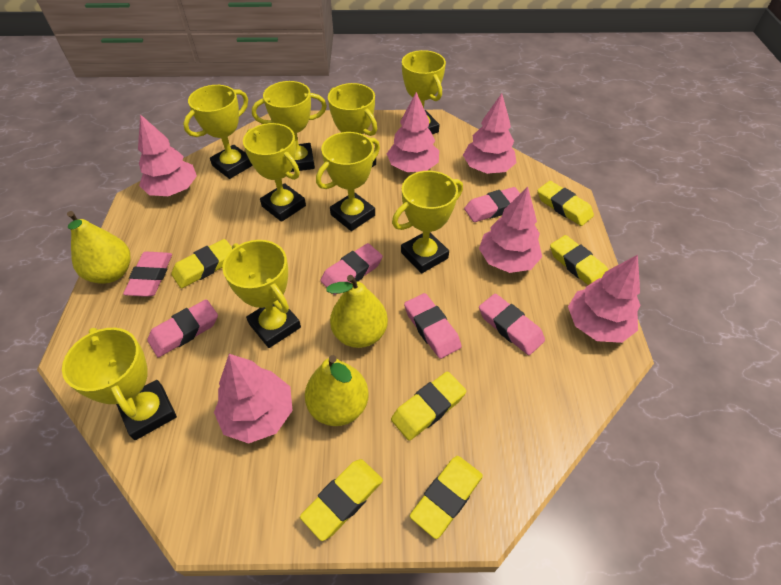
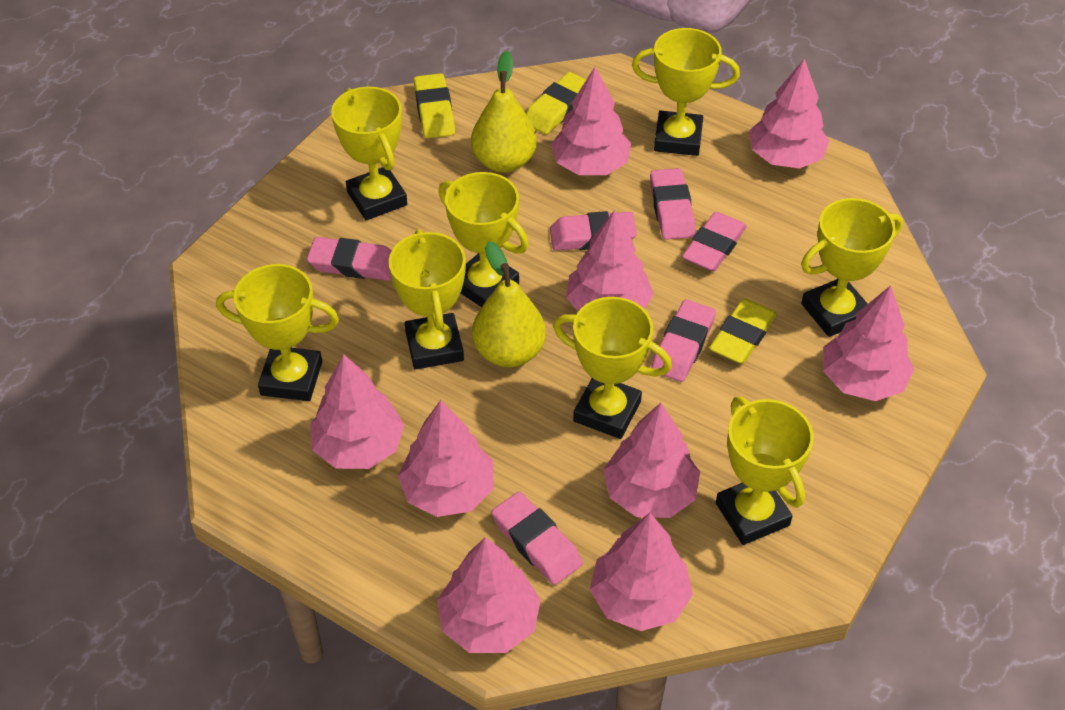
pink tree: [138,114,197,196] [214,354,293,444] [387,92,439,172] [463,93,516,174] [479,187,542,273] [568,255,640,343] = 6 -> [310,354,404,469] [398,400,494,517] [437,537,541,653] [551,67,631,175] [566,210,654,311] [590,513,693,631] [603,403,700,518] [749,59,829,168] [823,285,914,401] = 9
yellow eraser: [171,239,232,288] [300,459,383,541] [391,372,466,441] [410,456,483,539] [537,181,594,226] [550,235,608,285] = 6 -> [414,73,455,138] [526,72,586,134] [709,298,777,364] = 3
yellow pear: [67,211,131,284] [305,355,369,426] [326,275,388,348] = 3 -> [471,51,537,172] [472,241,546,367] = 2
yellow trophy: [62,328,177,440] [183,85,253,179] [222,240,301,348] [243,123,306,222] [252,81,327,172] [316,132,380,231] [328,83,377,167] [392,171,463,273] [402,50,446,134] = 9 -> [216,264,339,401] [331,87,407,220] [389,229,466,370] [438,172,529,307] [553,297,672,439] [632,28,740,156] [716,397,814,545] [801,198,903,337] = 8

